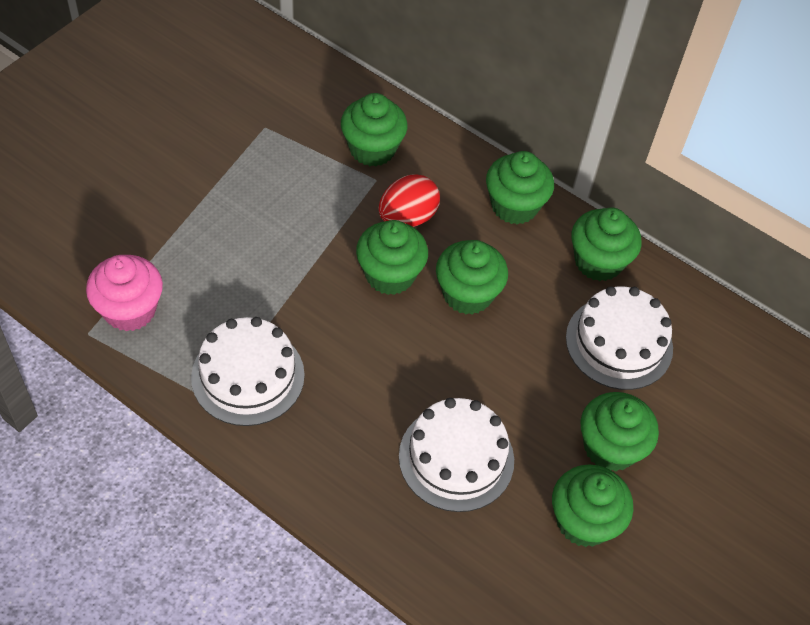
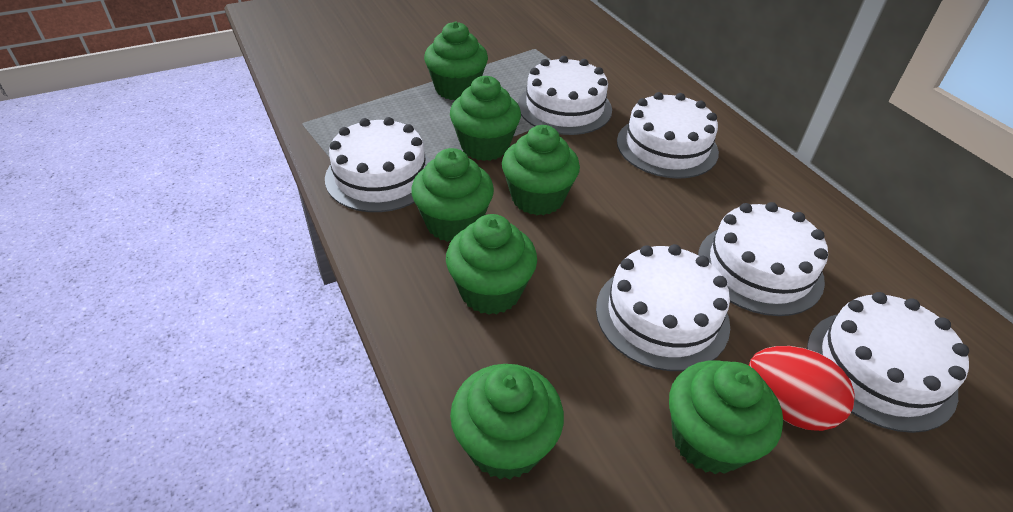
pink cupcake: [86,255,163,332] = 1 -> none = 0
white cake: [191,317,305,426] [399,398,514,512] [566,286,673,390] = 3 -> [325,117,431,212] [518,56,612,135] [596,244,730,371] [617,92,719,179] [698,202,828,316] [807,292,969,433] = 6

